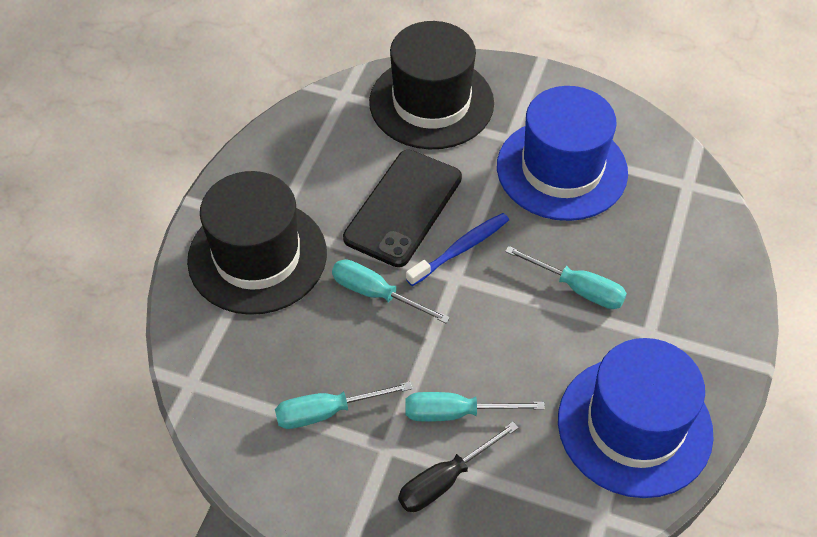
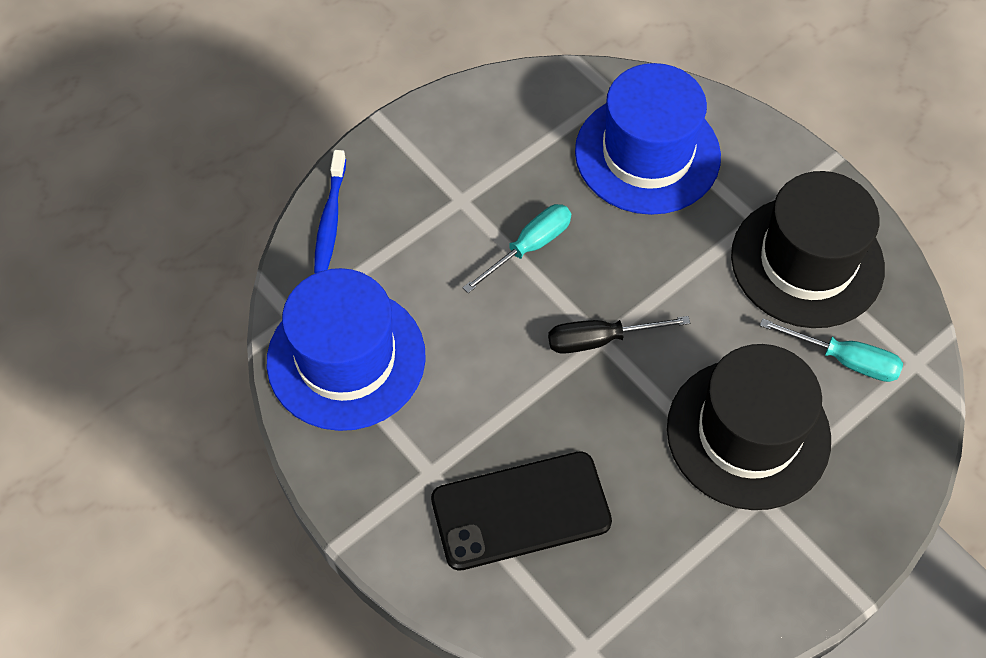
turquoise screwdriver: [275,382,413,429] [332,259,450,323] [405,392,545,422] [505,246,627,309] = 4 -> [462,204,571,293] [760,318,903,382] = 2

